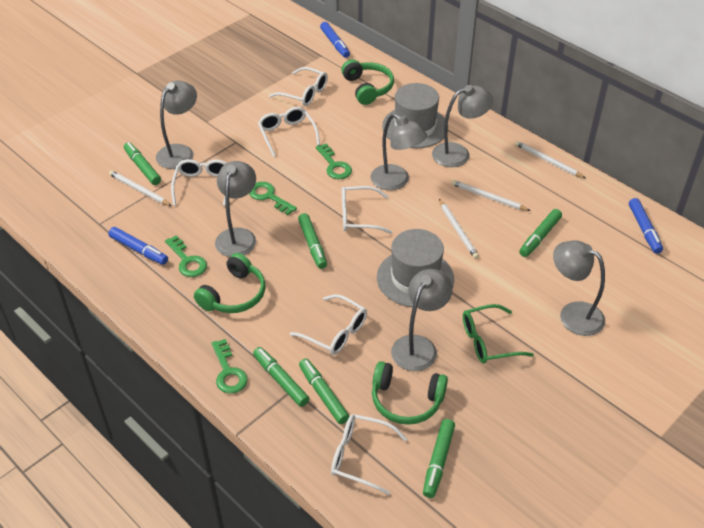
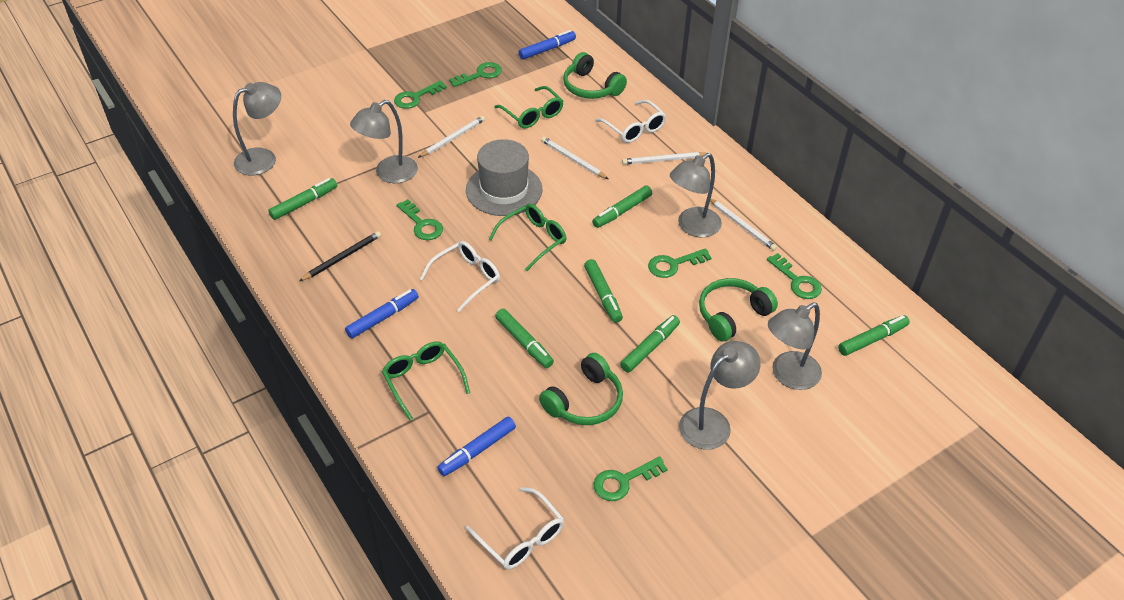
black pencil: none = 0 -> [299,231,381,281] = 1
green glasses: [463,304,534,364] = 1 -> [382,341,470,420] [489,204,566,271] [494,86,563,128] = 3
green key: [165,236,207,277] [211,339,248,394] [249,182,297,215] [316,144,352,179] = 4 -> [394,81,447,109] [396,199,443,240] [449,62,502,87] [594,457,668,501] [648,248,712,278] [767,253,822,299] = 6
grey hat: [377,229,454,307] [382,83,448,148] = 2 -> [466,139,542,216] = 1
grey lamp: [156,81,197,169] [215,161,256,257] [370,114,427,190] [391,269,453,371] [432,85,493,167] [553,240,605,336] = 6 -> [233,82,281,175] [350,100,418,183] [670,153,722,237] [679,341,761,449] [768,302,822,390] = 5
white glasses: [171,159,226,206] [258,107,320,157] [269,67,328,106] [290,294,367,355] [331,414,407,495] [342,186,392,234] = 6 -> [420,241,500,312] [466,487,564,570] [595,100,667,143] = 3

